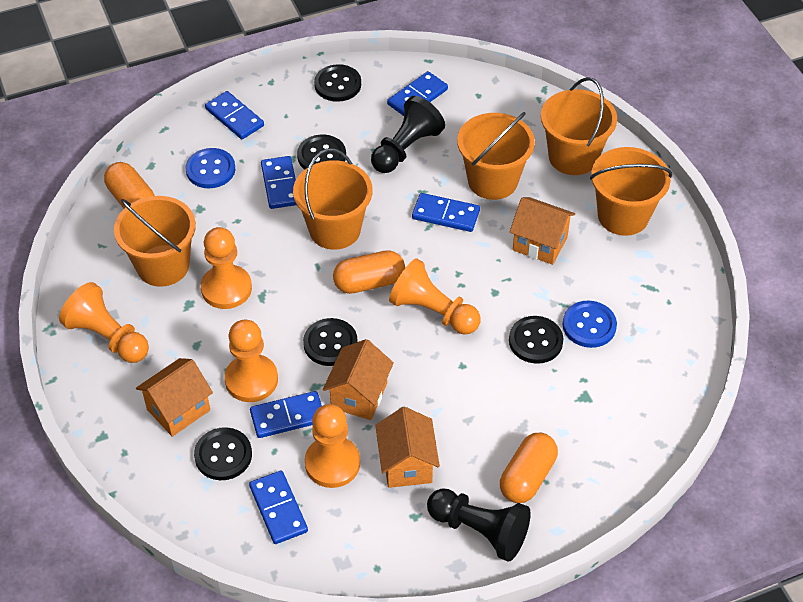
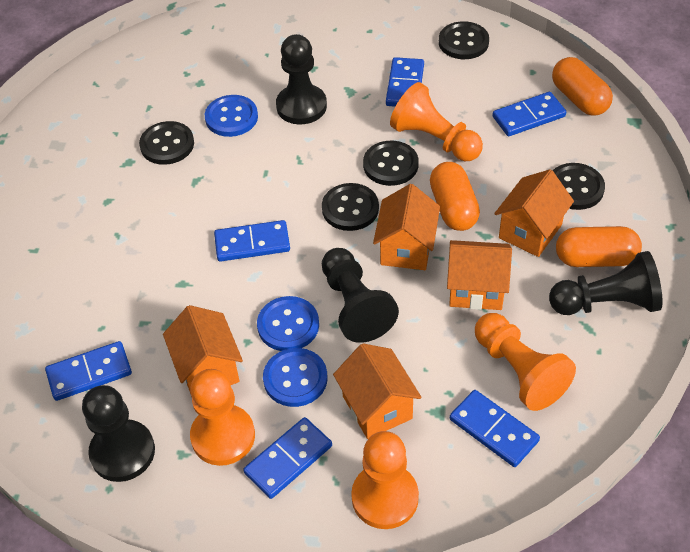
black pawn: [371,96,445,173] [427,488,531,562] = 2 -> [82,385,155,482] [276,34,327,125] [322,248,399,343] [549,251,663,315] = 4
blue button: [186,148,235,188] [563,301,617,348] = 2 -> [205,95,258,137] [257,296,319,351] [263,348,327,407] = 3
orange bucket: [114,196,196,287] [293,148,372,250] [457,112,535,200] [541,77,617,175] [590,147,672,236] = 5 -> none = 0
orange house: [136,358,213,437] [323,339,394,420] [375,407,440,488] [510,197,575,265] = 4 -> [163,305,243,397] [333,343,422,439] [373,184,440,270] [447,240,512,310] [494,169,574,257] = 5
orange pawn: [59,282,149,363] [201,227,252,309] [224,320,278,402] [305,404,360,488] [389,258,481,334] = 5 -> [190,369,255,466] [351,431,419,529] [390,82,483,161] [475,313,576,411] = 4

